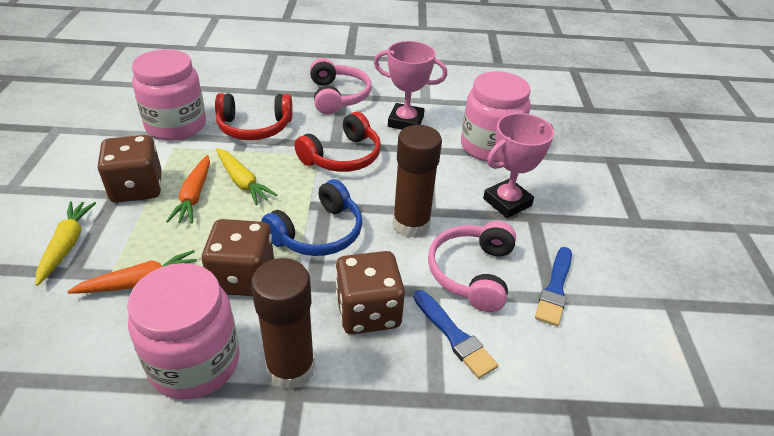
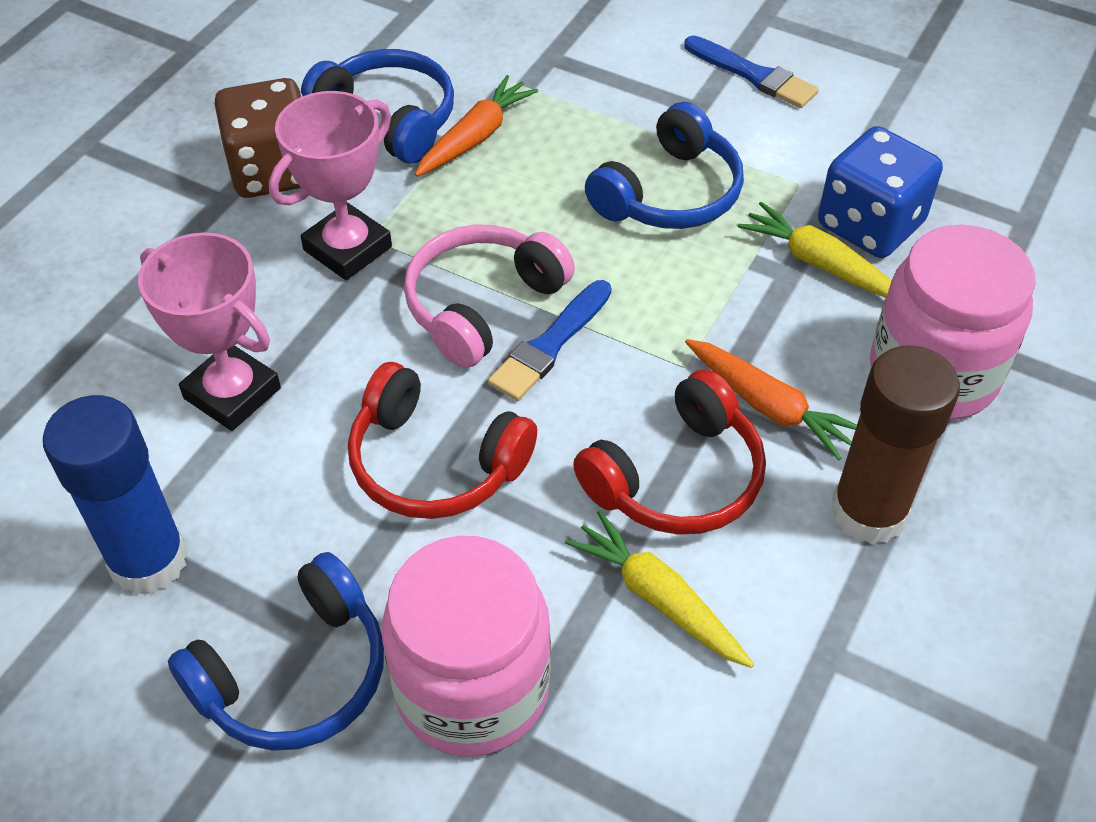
blue dice: none = 0 -> [818,126,943,258] = 1
blue glue stick: none = 0 -> [43,395,188,595] = 1
blue headphones: [261,179,362,256] = 1 -> [168,552,384,751] [301,49,454,164] [585,102,744,229] = 3
brown dice: [98,135,161,203] [202,219,274,296] [335,251,405,334] = 3 -> [214,78,302,198] = 1
brown glue stick: [251,258,315,390] [393,125,442,238] = 2 -> [831,345,960,545] = 1
pink headphones: [310,58,372,115] [428,221,516,312] = 2 -> [404,224,575,368] = 1
pink jar: [127,263,240,399] [132,49,206,141] [461,71,531,163] = 3 -> [382,536,551,757] [870,225,1036,420] = 2

